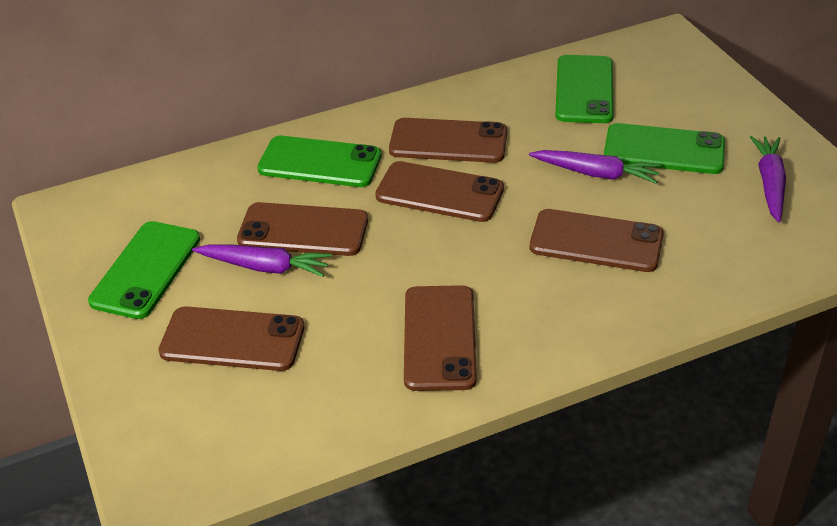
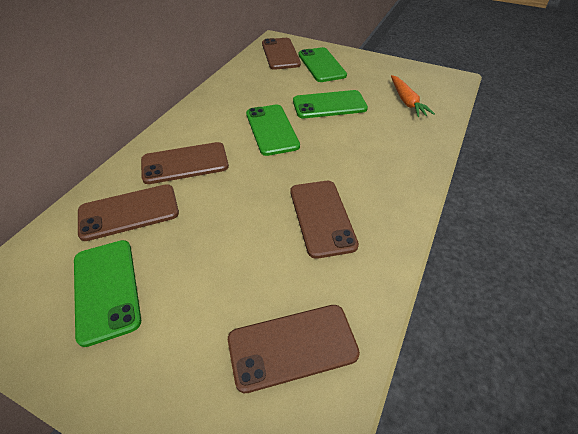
brown phone: [158,306,305,371] [237,202,368,256] [375,161,504,222] [389,118,507,163] [404,285,477,391] [530,209,664,272] = 6 -> [78,184,179,241] [141,142,229,184] [228,305,360,393] [262,38,301,70] [291,181,359,259] = 5
orange carrot: none = 0 -> [391,75,435,117] = 1
purple carrot: [192,244,331,277] [529,150,661,184] [750,136,786,223] = 3 -> none = 0

